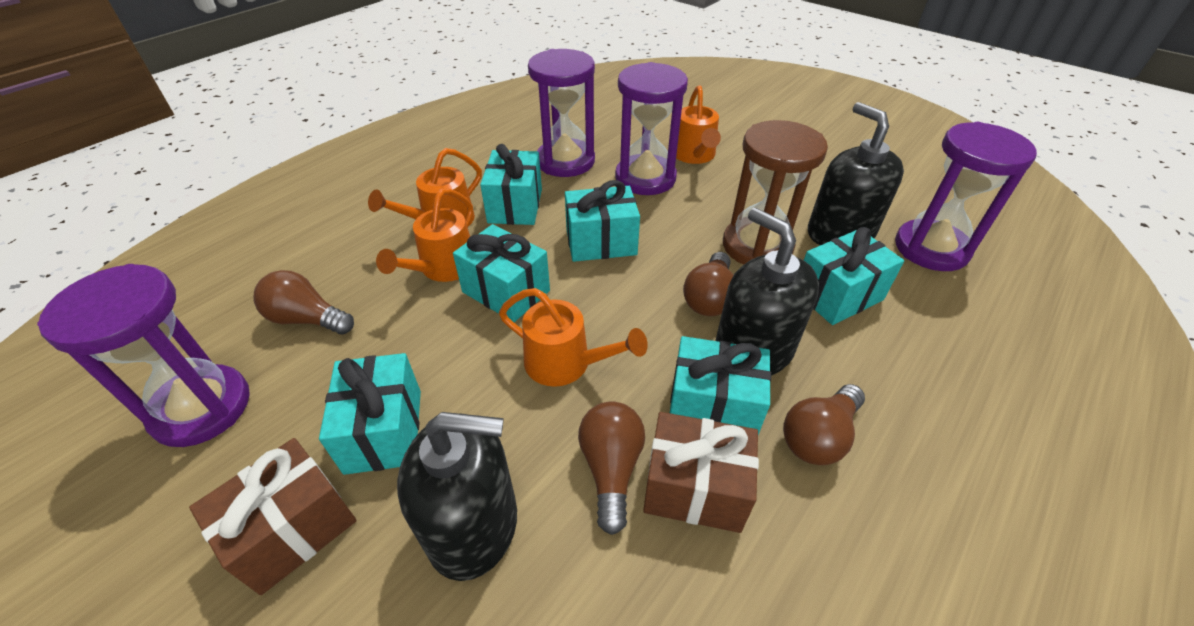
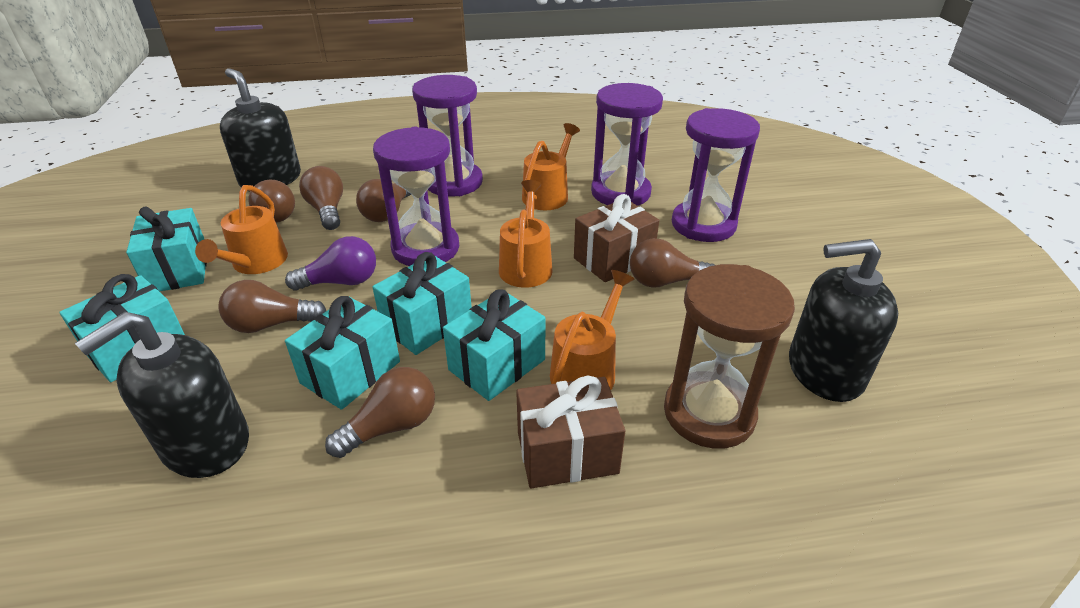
brown light bulb: [254,270,354,334] [578,401,645,535] [683,252,734,316] [783,384,865,465] = 4 -> [218,280,326,333] [248,179,295,223] [299,166,343,230] [325,367,435,458] [356,179,411,222] [630,238,715,288] = 6
purple light bulb: none = 0 -> [285,236,376,291] = 1
turquoise gift: [319,353,421,475] [453,224,550,322] [480,144,542,225] [565,180,640,262] [670,336,771,435] [804,227,904,325] = 6 -> [59,274,185,382] [126,206,207,292] [285,296,400,410] [372,252,472,355] [443,289,546,401] = 5

